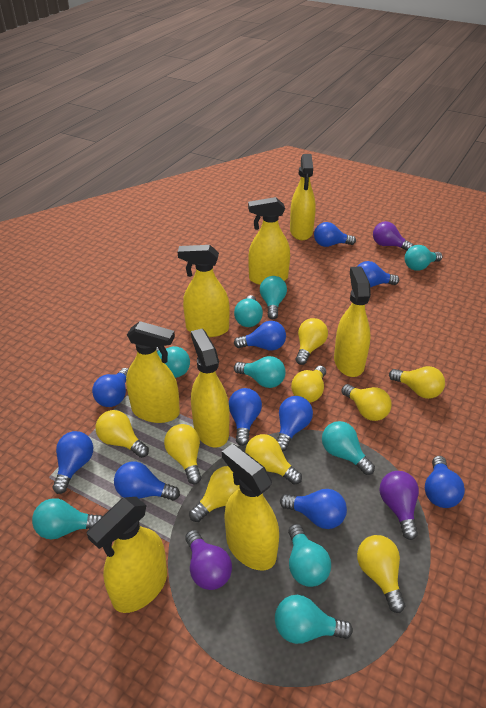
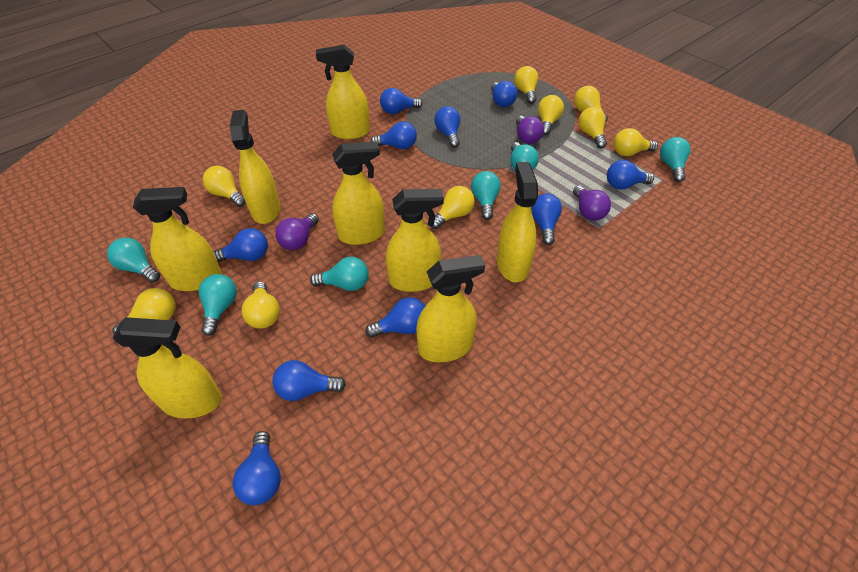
turquoise light bulb: [32,498,103,539] [156,346,190,378] [234,295,263,327] [234,356,286,388] [260,276,287,319] [275,595,353,644] [288,524,331,587] [322,421,375,475] [405,245,442,271] = 9 -> [107,238,160,283] [199,274,237,336] [310,257,369,291] [471,171,501,220] [510,142,539,170] [660,137,691,182] = 6

